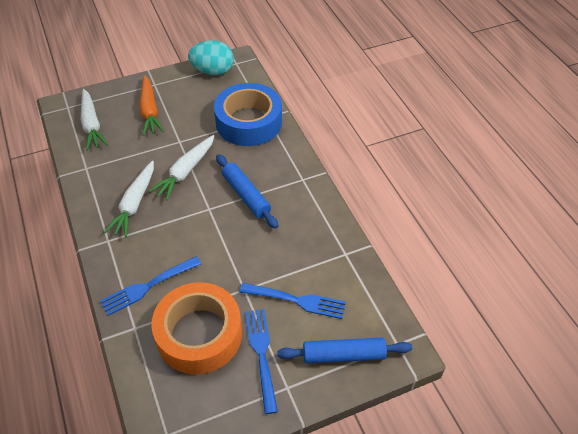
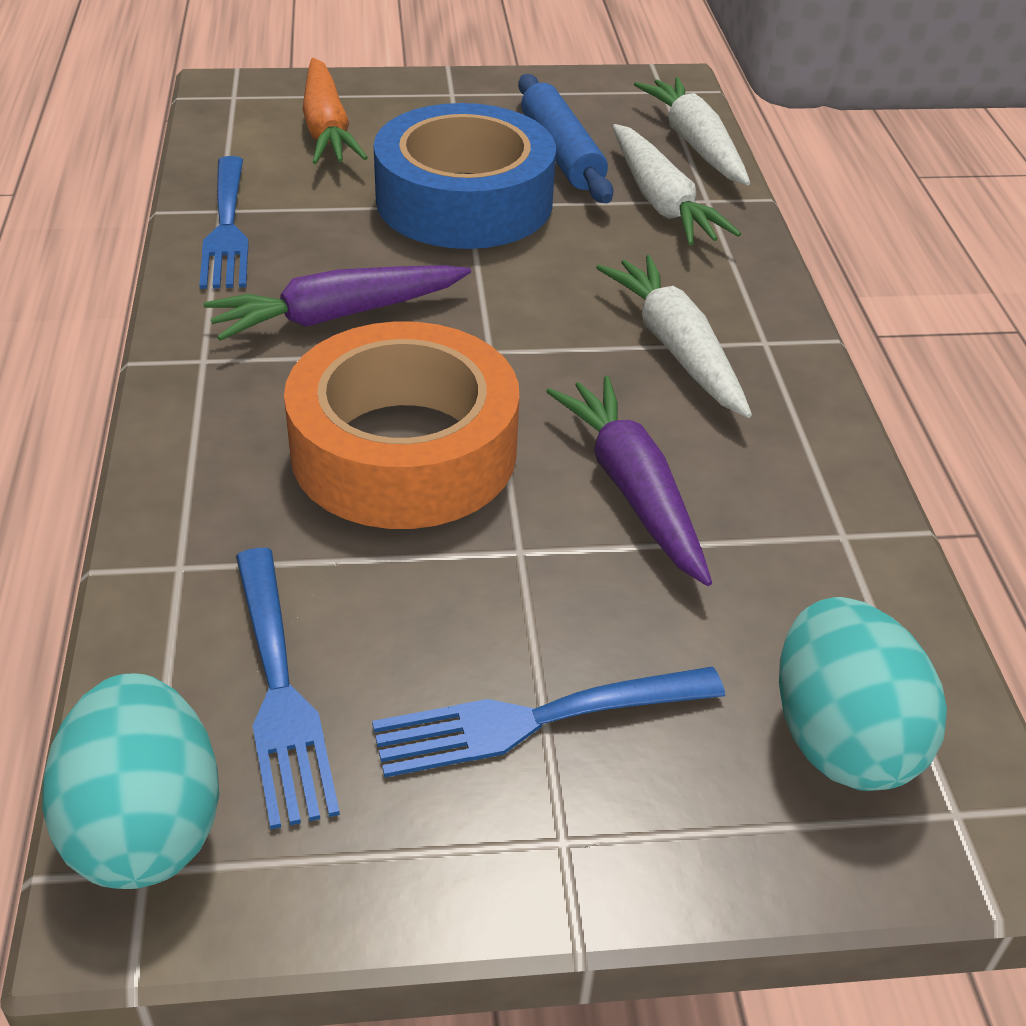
blue rolling pin: [216,154,278,229] [277,338,412,363] = 2 -> [518,74,614,203] = 1
purple carrot: none = 0 -> [204,265,471,341] [546,376,712,586] = 2
turquoise egg: [188,40,234,75] = 1 -> [42,673,219,889] [779,597,947,791] = 2

